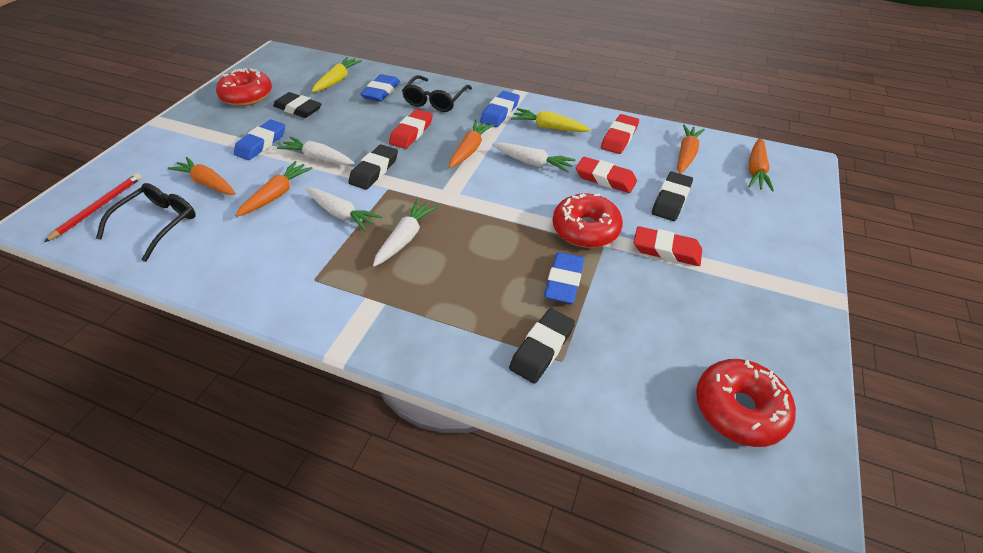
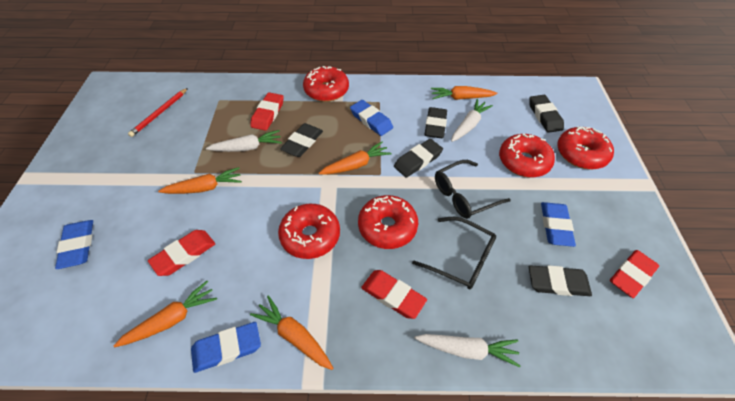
black eraser: [273,92,322,118] [349,144,398,190] [509,308,575,384] [652,172,693,221] = 4 -> [280,123,323,157] [394,139,443,178] [424,107,447,138] [529,95,564,133] [529,265,592,296] = 5
red donut: [216,68,272,106] [553,193,623,248] [696,359,796,447] = 3 -> [278,204,340,259] [303,66,349,102] [358,195,418,249] [499,134,555,177] [557,126,614,170] = 5
white carrot: [277,136,354,165] [305,188,382,232] [373,199,438,267] [492,142,576,173] = 4 -> [206,130,282,152] [415,334,520,367] [451,99,493,142] = 3
yellow carrot: [312,57,362,92] [511,108,590,132] = 2 -> none = 0

